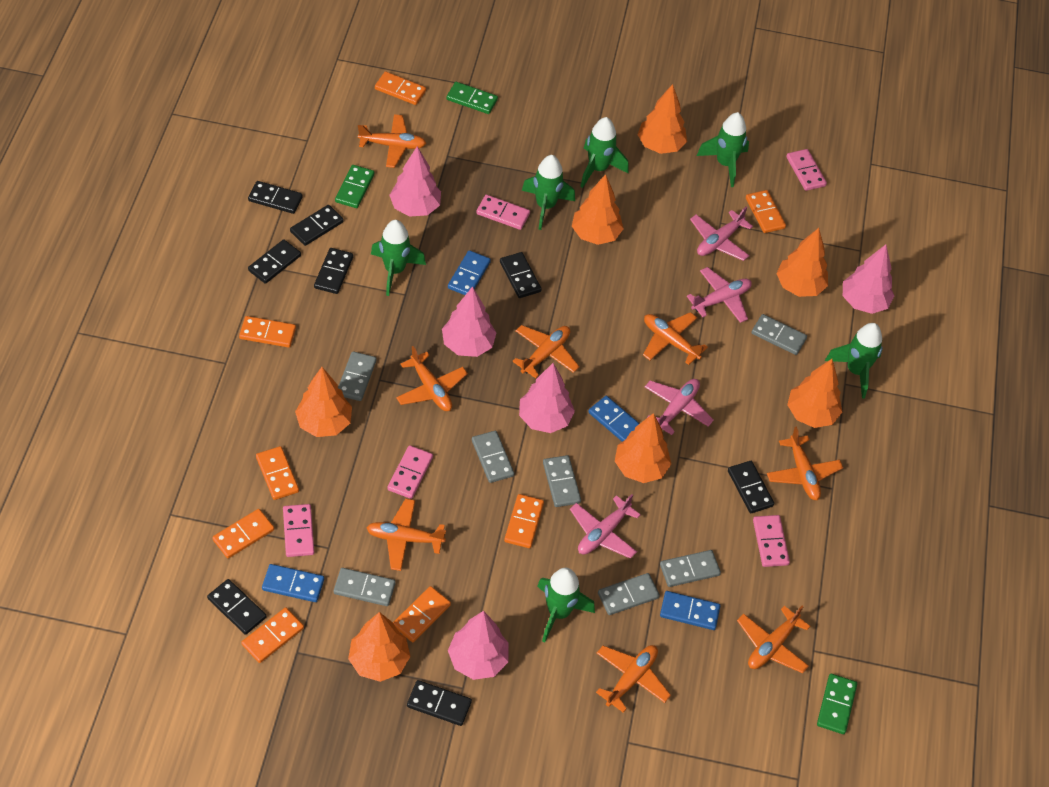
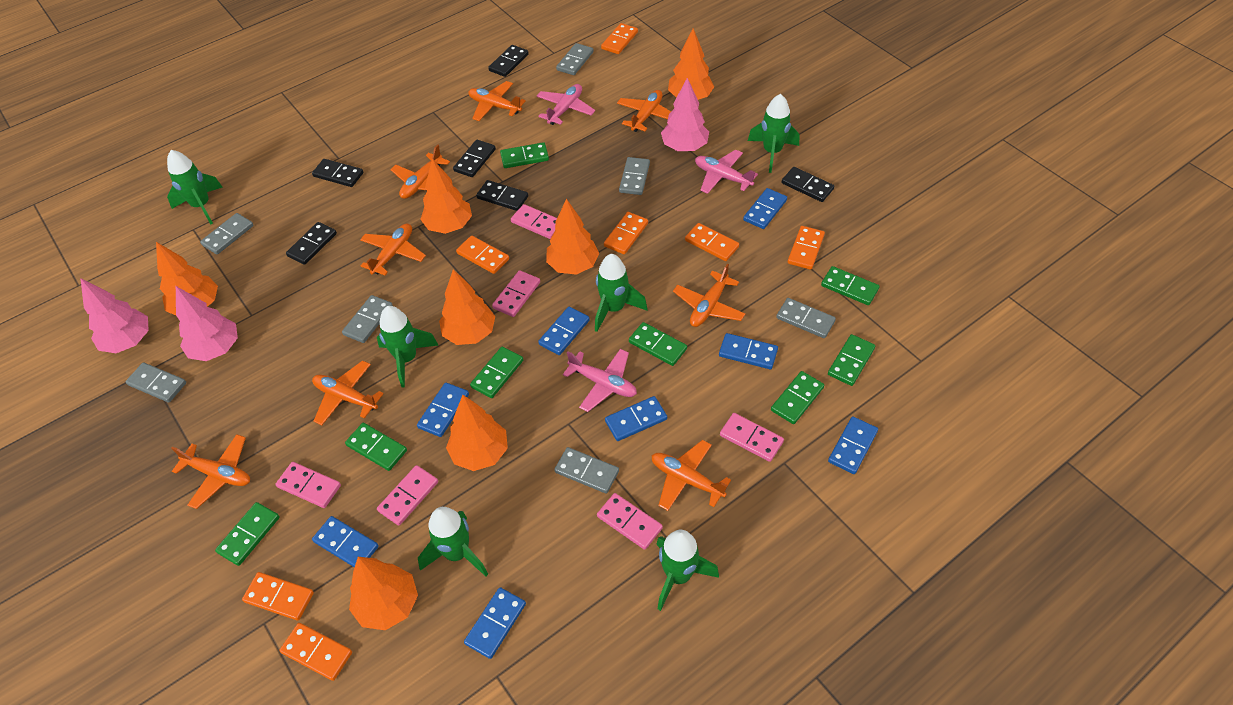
black domino: [207,579,266,635] [248,181,303,214] [248,239,301,284] [290,205,344,246] [314,248,353,294] [407,680,472,726] [500,252,541,298] [728,461,774,513] = 8 -> [286,222,337,265] [312,159,363,187] [453,140,496,177] [476,180,528,211] [488,45,529,77] [782,167,834,202] = 6
blue domino: [262,564,324,602] [448,250,491,295] [588,396,640,442] [660,591,720,630] = 4 -> [312,516,379,567] [417,383,469,437] [464,587,526,659] [538,307,590,355] [605,396,667,441] [719,333,778,369] [743,188,787,229] [828,417,878,474] = 8
green domino: [335,165,374,208] [446,82,498,114] [817,674,857,734] = 3 -> [215,502,280,566] [345,423,407,471] [470,347,523,398] [500,142,549,168] [629,322,687,366] [771,371,824,424] [821,266,880,305] [828,334,875,386] = 8
orange domino: [212,509,274,558] [239,316,296,348] [241,607,304,663] [256,446,299,500] [375,71,426,105] [393,586,451,642] [504,494,544,548] [746,190,786,233] = 8 -> [242,572,314,620] [279,623,352,681] [456,236,509,274] [601,23,638,54] [604,212,648,254] [685,223,739,261] [788,226,825,270] = 7
pink domino: [283,504,314,557] [387,445,433,499] [476,195,530,230] [753,515,790,567] [786,149,827,191] = 5 -> [276,462,341,508] [377,465,438,526] [492,270,540,317] [511,204,557,239] [597,493,663,550] [720,413,784,462] = 6
pink plane: [570,494,640,559] [645,379,714,435] [687,267,752,323] [690,207,753,261] = 4 -> [537,84,595,125] [563,349,637,412] [695,150,758,194] = 3
pink tree: [390,146,441,217] [442,286,497,357] [448,611,509,680] [519,363,575,433] [843,244,894,314] = 5 -> [80,278,149,353] [176,286,238,361] [661,78,709,151] = 3

